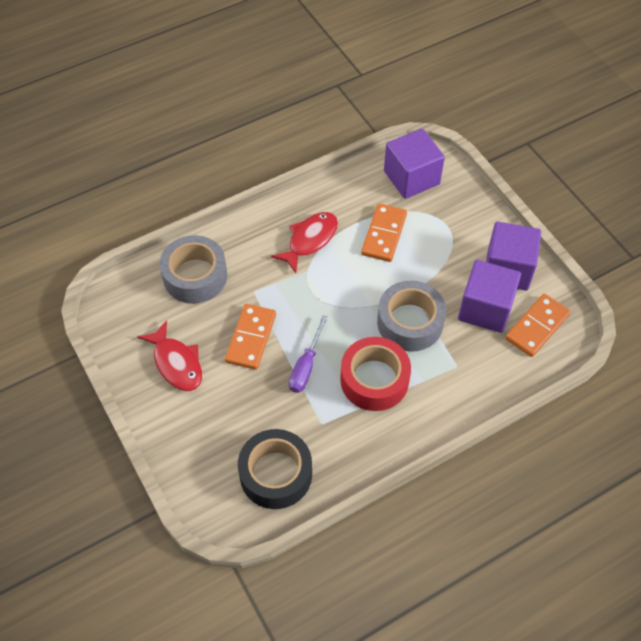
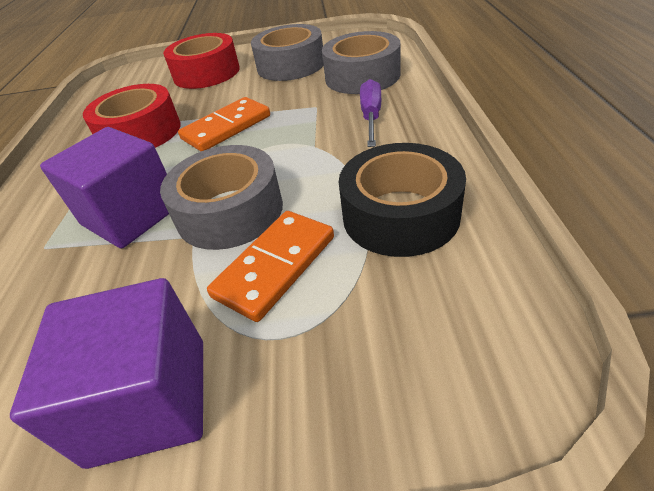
grey tape: [159,235,227,304] [377,281,446,352] = 2 -> [160,145,283,250] [251,24,324,81] [322,31,401,94] = 3
orange domino: [225,304,276,370] [361,204,407,262] [505,294,571,357] = 3 -> [178,97,270,151] [207,211,334,322] = 2
purple cube: [384,129,445,199] [458,260,521,333] [486,222,541,291] = 3 -> [10,278,203,469] [40,127,169,249] = 2
red fish: [137,320,202,391] [271,212,338,273] = 2 -> none = 0
red tape: [340,337,411,411] = 1 -> [83,84,181,148] [163,33,240,89] = 2

